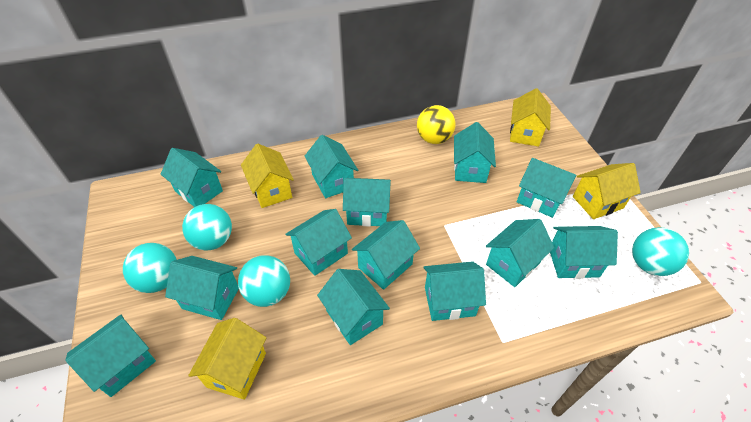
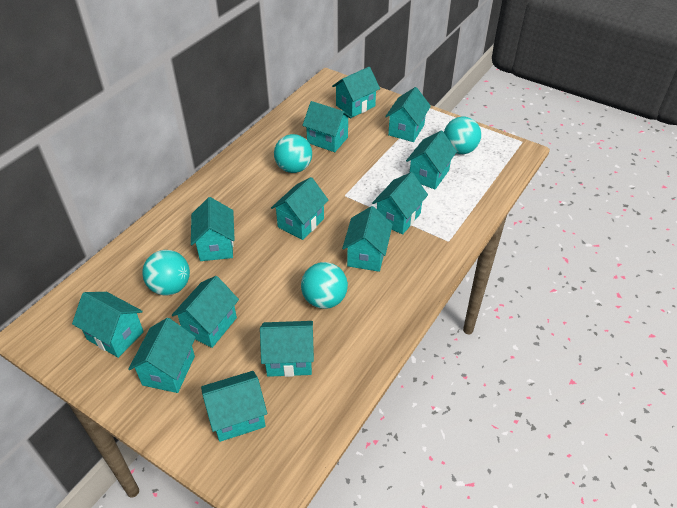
yellow ball: [417,105,456,144] = 1 -> none = 0
yellow house: [188,318,267,400] [241,144,294,208] [510,88,551,146] [573,163,641,219] = 4 -> none = 0

